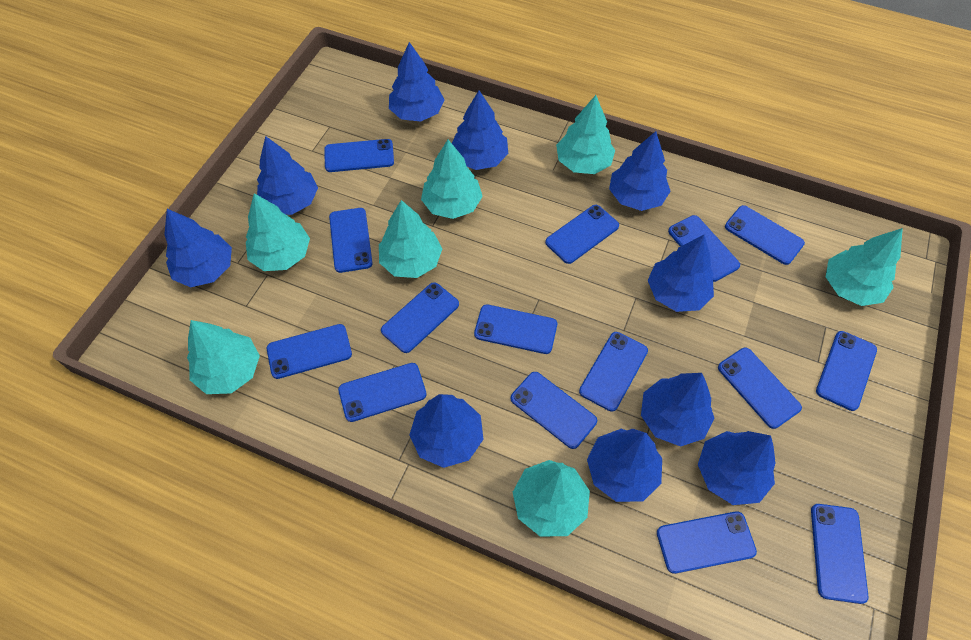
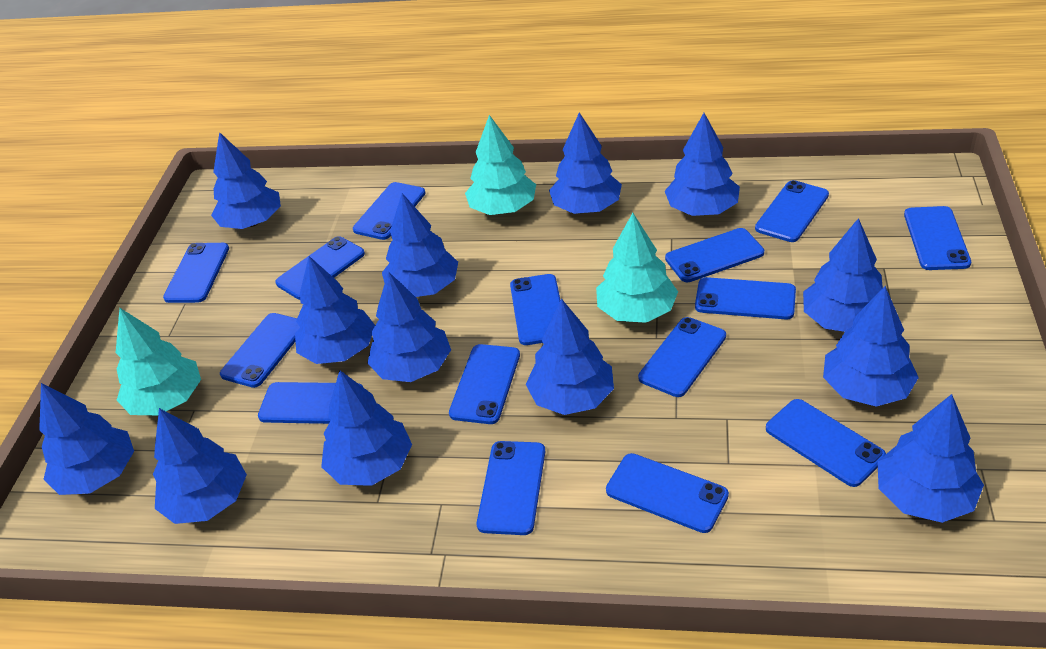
blue tree: [164,209,232,287] [257,136,318,215] [389,42,445,121] [409,394,484,468] [452,91,508,170] [587,429,662,502] [609,131,671,211] [641,373,714,447] [648,235,714,312] [698,431,776,505] = 10 -> [39,383,134,495] [153,408,247,524] [211,132,281,229] [295,256,375,364] [321,370,412,486] [367,271,451,382] [382,193,458,297] [526,299,614,415] [549,112,622,214] [665,113,740,216] [803,218,883,332] [823,286,919,406] [877,394,984,523] = 13
turquoise tree: [187,320,260,394] [246,193,310,271] [379,200,442,278] [421,140,483,219] [513,460,590,537] [556,95,615,174] [826,228,903,306] = 7 -> [116,308,201,415] [465,115,536,215] [596,213,678,323] = 3

